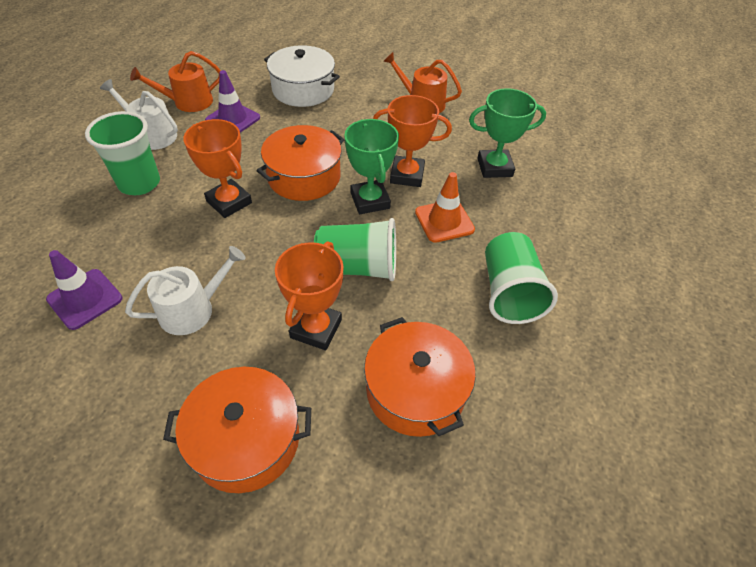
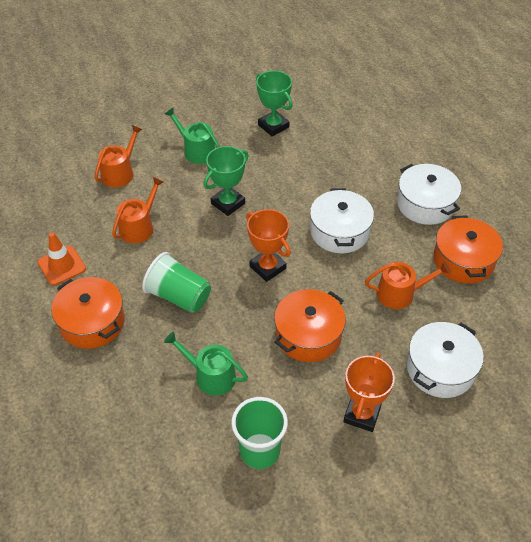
green cup: [85,111,160,195] [314,218,396,281] [485,232,558,324] = 3 -> [142,252,211,313] [231,397,288,469] = 2
green watering can: none = 0 -> [164,332,248,396] [165,108,220,164] = 2
orange trophy: [183,119,252,218] [275,241,344,350] [373,95,452,187] = 3 -> [246,209,291,282] [343,353,395,432] = 2
orange watering can: [130,51,221,112] [383,52,462,113] = 2 -> [94,125,143,188] [112,177,164,243] [365,261,451,309] = 3
purple traffic cone: [46,250,122,330] [205,70,260,133] = 2 -> none = 0
white pot: [264,45,340,107] = 1 -> [310,188,374,253] [397,164,461,225] [407,322,484,398] = 3
white watering can: [100,79,178,150] [125,246,246,335] = 2 -> none = 0

